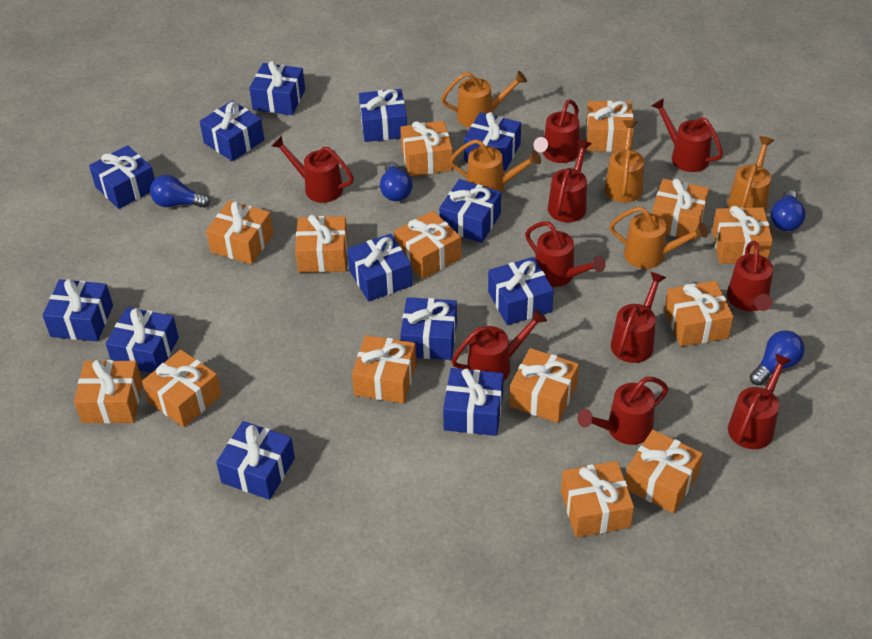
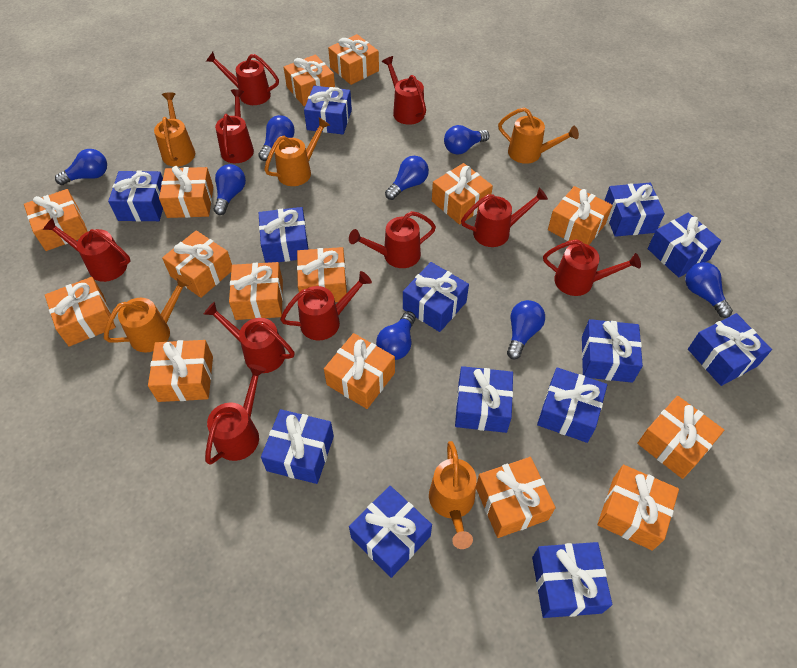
blue light bulb: [150,175,210,208] [380,161,413,201] [750,330,805,386] [771,190,806,231] = 4 -> [55,149,107,185] [214,164,246,215] [258,115,295,161] [376,311,416,360] [385,156,429,200] [444,125,489,155] [507,300,545,359] [685,262,733,318] = 8
orange gift: [74,360,142,423] [142,349,222,427] [206,201,274,264] [295,215,348,273] [352,335,416,404] [394,211,461,279] [400,121,453,177] [509,348,579,423] [561,461,634,538] [586,101,634,152] [625,430,703,513] [652,179,709,240] [664,281,734,347] [712,206,773,264] = 14 -> [24,189,88,251] [45,277,116,346] [148,340,213,402] [159,166,213,218] [162,230,232,298] [229,262,283,320] [284,55,335,106] [297,247,347,302] [324,333,395,409] [328,34,379,85] [432,163,493,225] [476,457,555,538] [548,186,613,245] [597,465,679,551] [637,396,724,479] = 15

